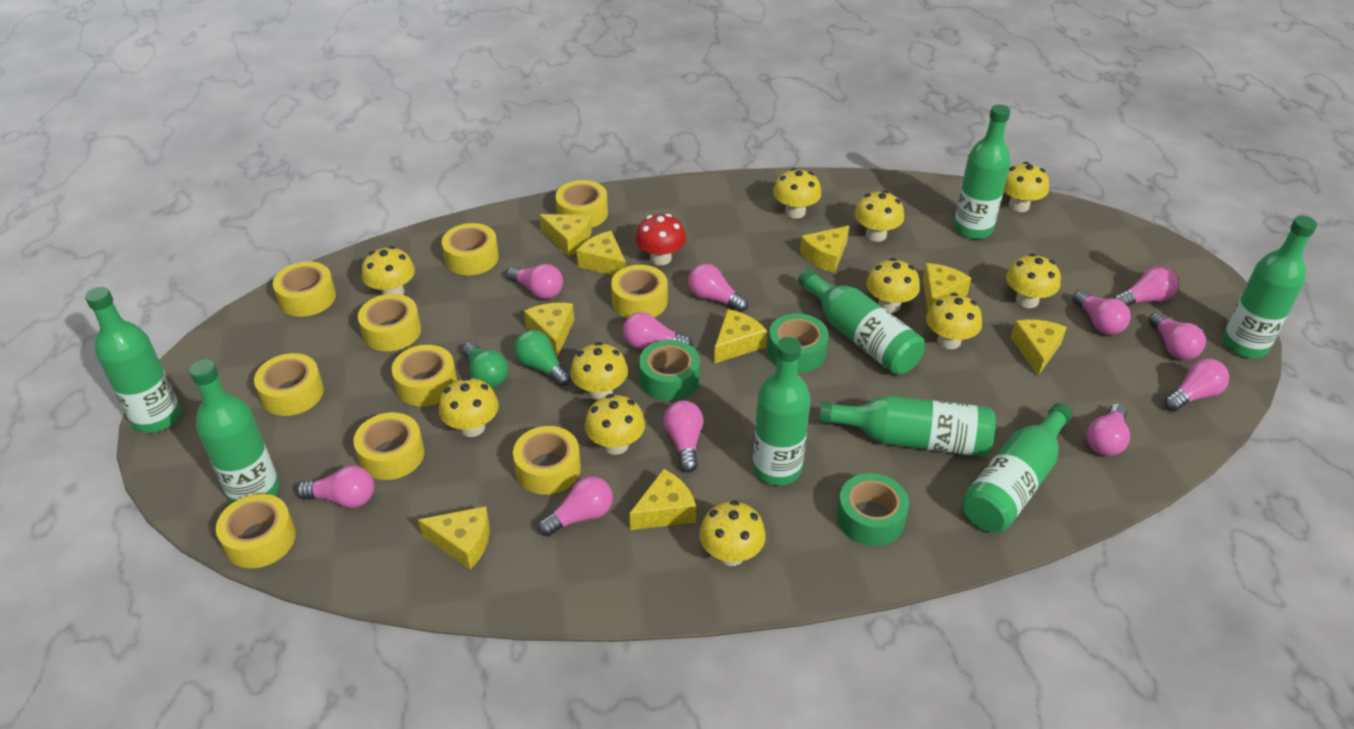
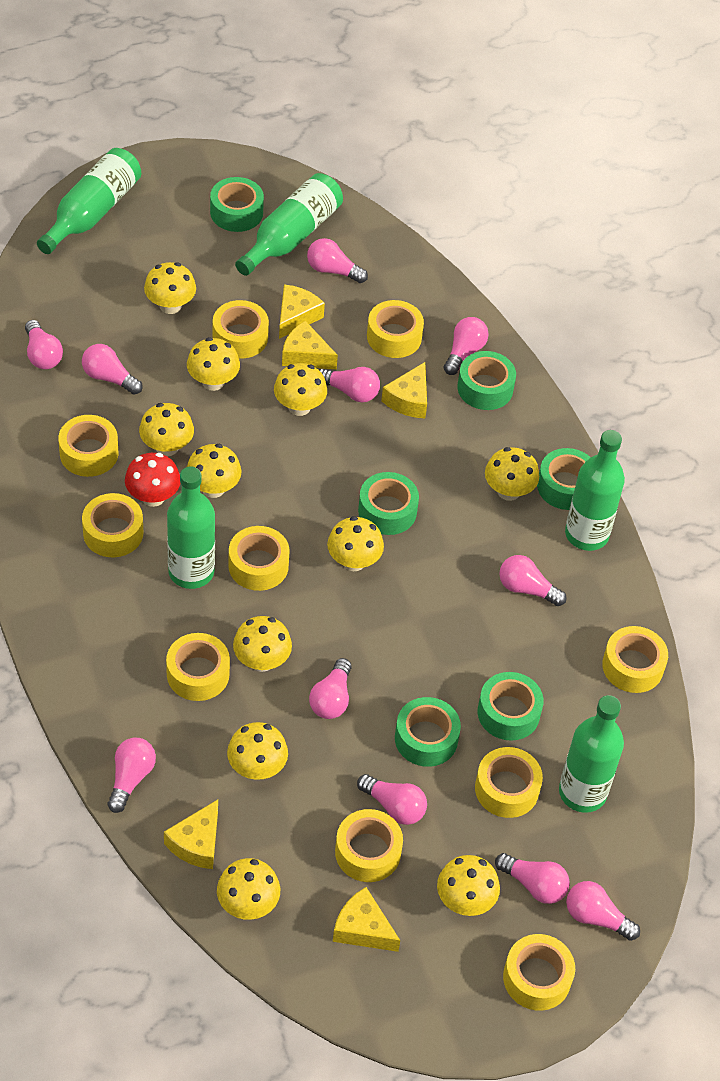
green bottle: [85,287,181,433] [189,359,279,504] [752,337,810,486] [798,269,925,375] [819,396,995,456] [954,105,1011,239] [962,403,1072,533] [1222,216,1317,358] = 8 -> [37,148,141,254] [167,466,215,589] [235,173,343,276] [559,695,624,813] [565,430,625,551] = 5
green light bulb: [462,342,508,388] [514,330,571,386] = 2 -> none = 0
green tape: [639,340,700,401] [768,313,829,373] [837,473,909,546] = 3 -> [210,177,264,232] [358,472,419,535] [395,697,461,767] [458,351,516,410] [478,672,544,741] [537,448,591,510] = 6
yellow cheese: [418,506,490,570] [524,303,574,358] [539,214,592,256] [576,231,626,276] [629,469,696,530] [714,309,767,364] [800,226,849,273] [923,263,971,312] [1011,320,1067,376] = 9 -> [164,800,218,869] [279,284,325,339] [282,321,338,369] [333,887,400,952] [381,362,427,419] = 5

